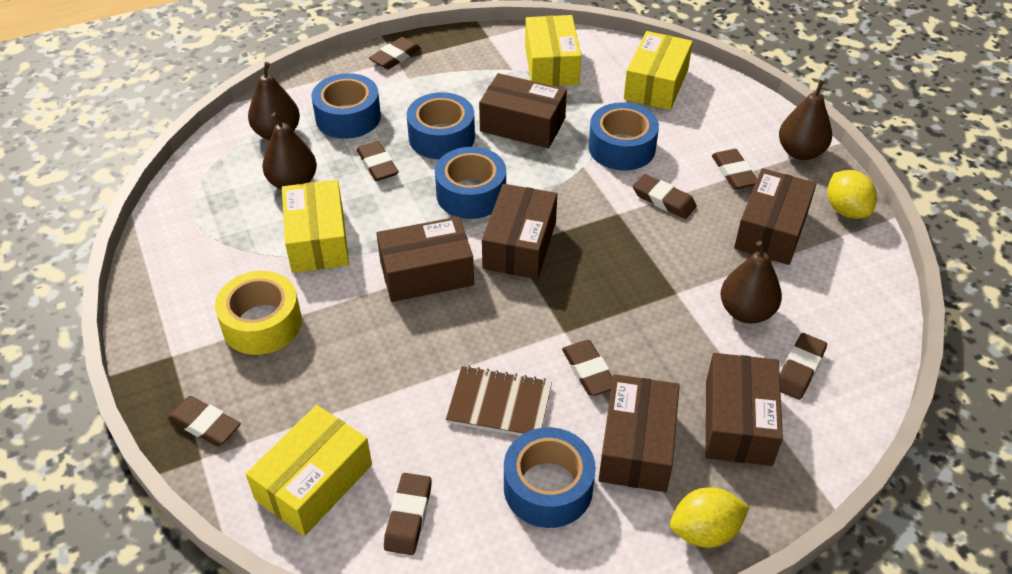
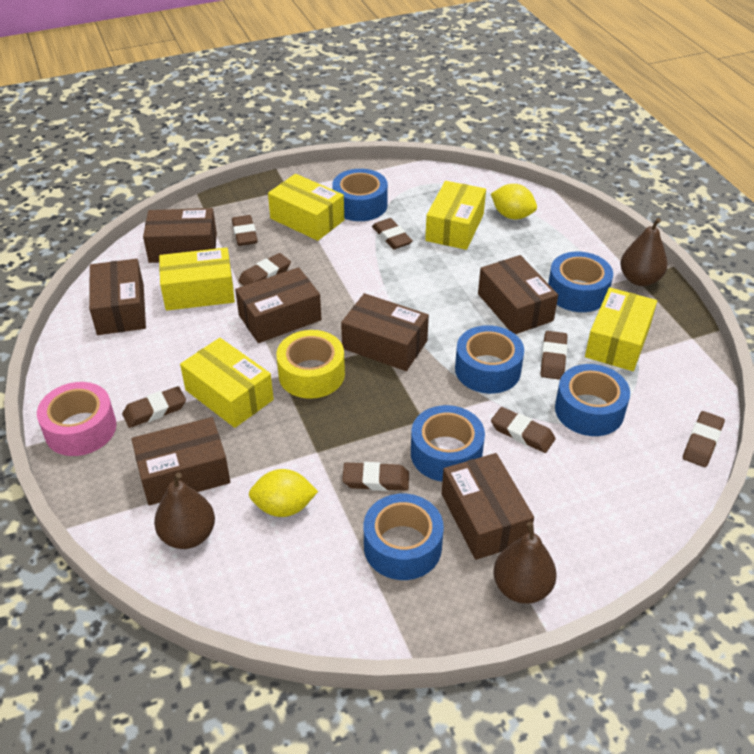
blue tape: [312,73,381,139] [407,92,475,159] [435,147,506,219] [504,427,596,528] [588,102,659,171] = 5 -> [332,169,388,221] [364,494,444,580] [411,405,485,482] [455,325,524,394] [548,252,613,312] [555,364,630,436] = 6
brown box: [376,217,474,302] [479,73,567,148] [482,184,557,279] [599,374,680,492] [706,353,783,466] [734,168,816,265] = 6 -> [89,259,146,335] [131,417,230,505] [143,208,217,263] [235,267,322,343] [341,293,429,371] [442,453,534,560] [478,255,558,334] = 7
brown notebook: [446,366,552,436] = 1 -> none = 0
brown pear: [248,62,300,140] [262,112,317,190] [720,241,782,323] [779,80,832,160] = 4 -> [154,472,215,549] [493,522,557,604] [620,218,668,286] = 3
pink tape: none = 0 -> [37,382,116,456] = 1
yellow box: [246,405,372,536] [282,180,349,273] [525,15,581,86] [624,31,693,110] = 4 -> [159,248,235,311] [180,338,274,428] [268,174,344,241] [425,181,486,250] [585,287,657,371] = 5

